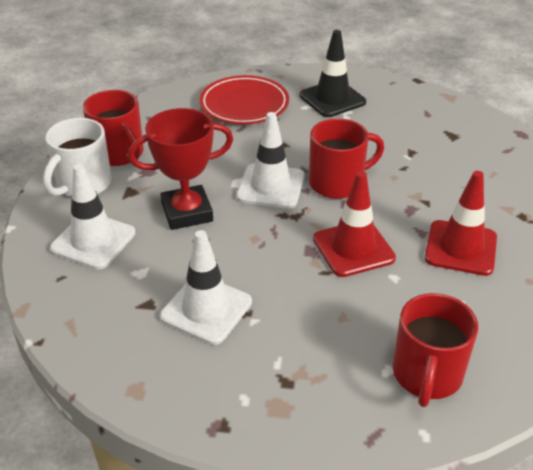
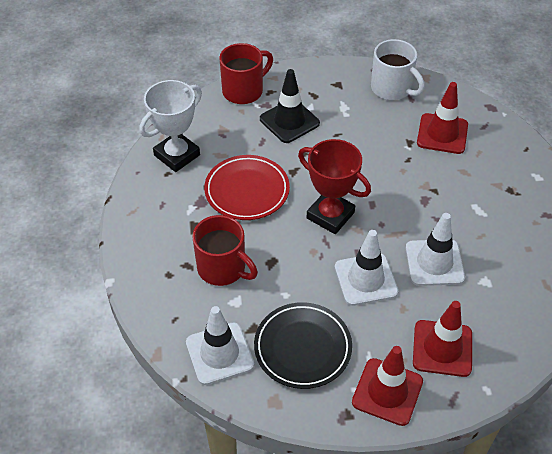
black plate: none = 0 -> [254,302,352,389] = 1
red mug: [83,90,144,166] [309,118,384,199] [393,293,478,407] = 3 -> [192,215,258,286] [219,43,273,104] = 2
red traffic cone: [313,171,396,277] [425,171,497,276] = 2 -> [352,346,423,426] [413,301,472,377] [417,82,468,154] = 3
white trophy: none = 0 -> [139,80,202,172] = 1

